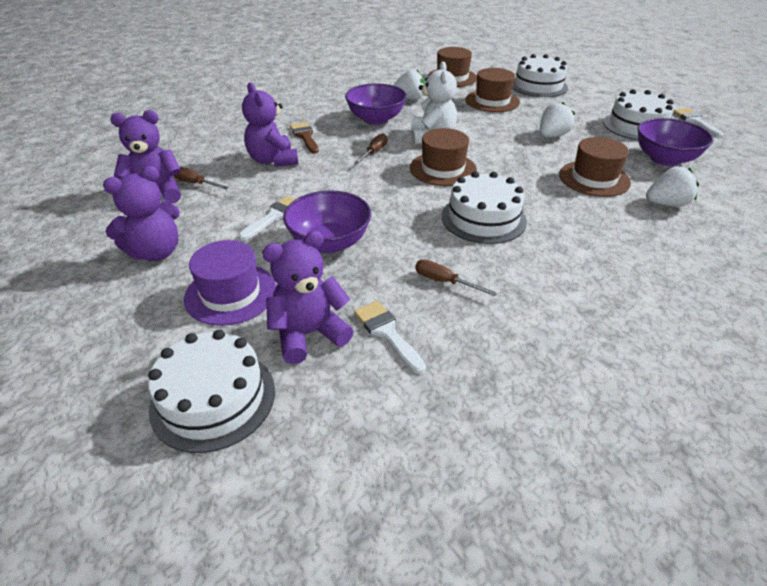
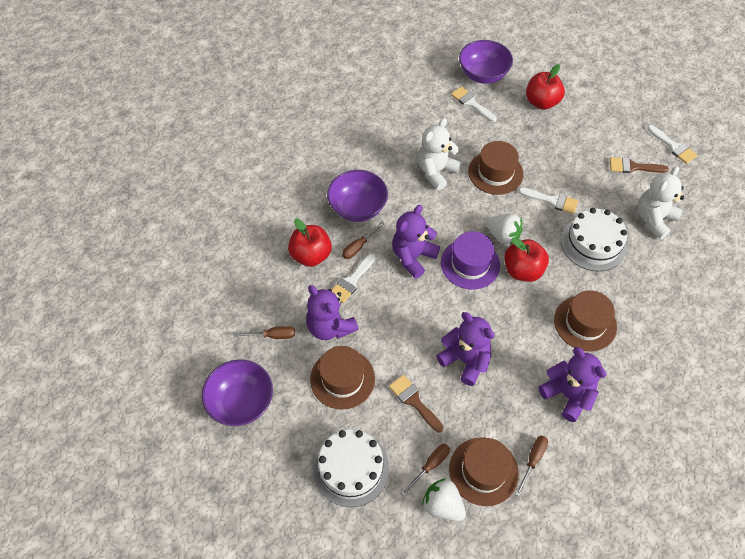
brown brush: [290,122,319,154] = 1 -> [389,375,443,433] [610,157,669,173] = 2
brown screwdriver: [174,167,229,189] [354,133,388,164] [415,259,497,296] = 3 -> [233,326,295,339] [342,221,385,259] [401,444,450,496] [515,436,548,496] = 4
red apple: none = 0 -> [288,218,332,267] [504,237,549,282] [526,64,565,110] = 3
white brush: [239,196,296,240] [354,301,426,374] [673,108,724,138] = 3 -> [332,254,375,303] [451,86,497,122] [518,187,578,214] [647,125,697,164] = 4
white cake: [148,330,275,453] [442,171,527,244] [512,54,568,97] [603,89,674,140] = 4 -> [313,429,389,507] [561,208,627,271] = 2
white strawberry: [393,69,425,100] [540,102,575,138] [646,167,699,207] = 3 -> [422,478,466,521] [486,214,523,245] = 2
white teddy bear: [411,61,457,145] = 1 -> [417,118,462,190] [637,166,684,239] = 2

